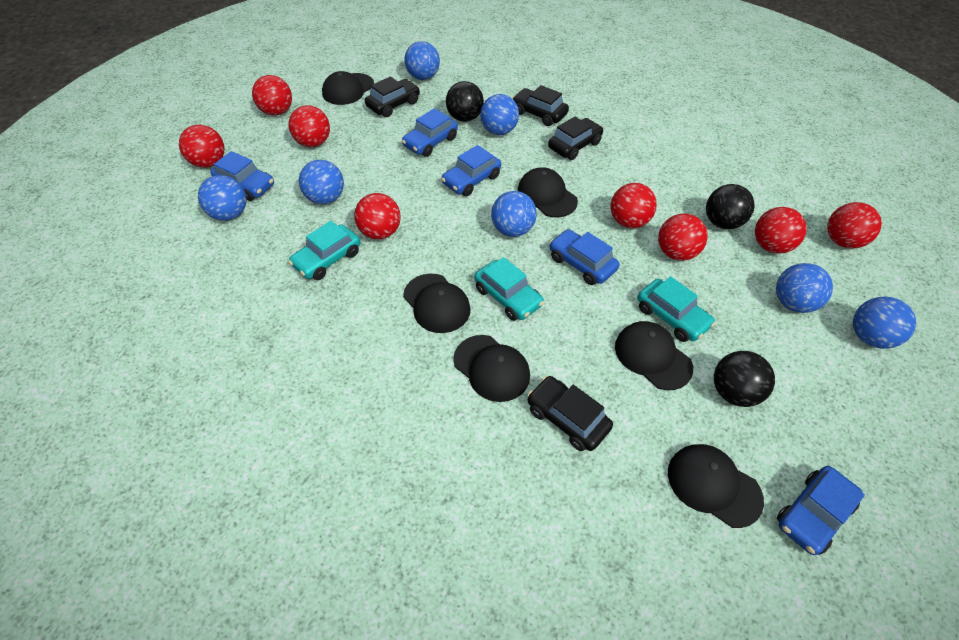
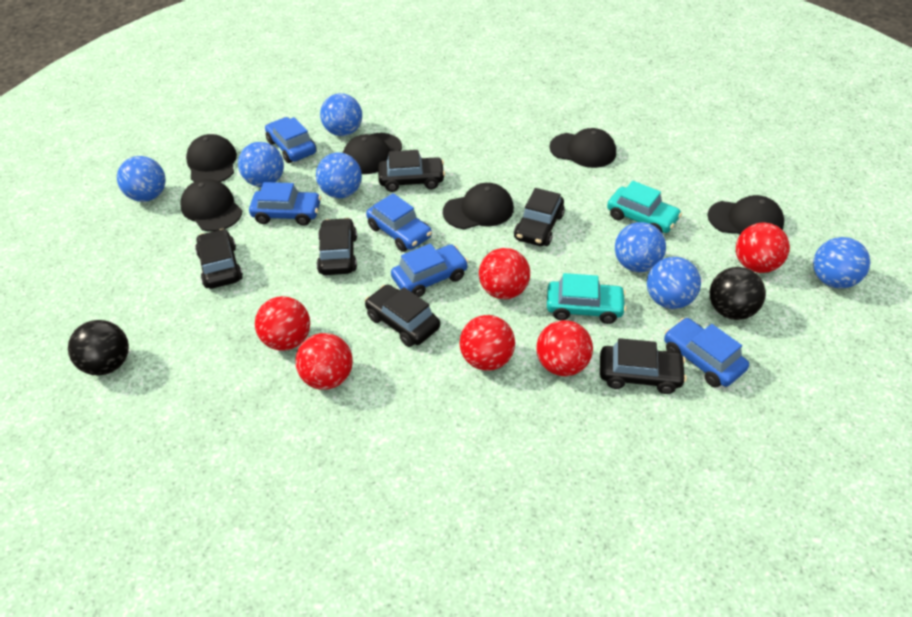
black ball: [446,81,484,122] [706,184,755,229] [714,351,775,407] = 3 -> [68,320,129,376] [710,267,766,320] = 2
black car: [365,76,420,117] [512,85,569,126] [527,376,613,451] [548,116,603,160] = 4 -> [195,229,243,289] [317,218,357,275] [365,284,440,347] [378,150,445,192] [514,188,565,246] [600,338,687,394] = 6
red ball: [179,125,225,168] [252,75,292,116] [289,105,330,147] [354,193,401,239] [611,183,657,228] [658,214,708,261] [755,207,807,254] [827,202,882,249] = 8 -> [255,296,310,351] [295,333,353,390] [460,315,515,371] [479,248,530,299] [536,320,593,376] [736,223,790,273] = 6
turquoise car: [289,221,360,280] [474,257,544,321] [638,276,715,342] = 3 -> [547,273,626,324] [607,181,682,233] = 2

